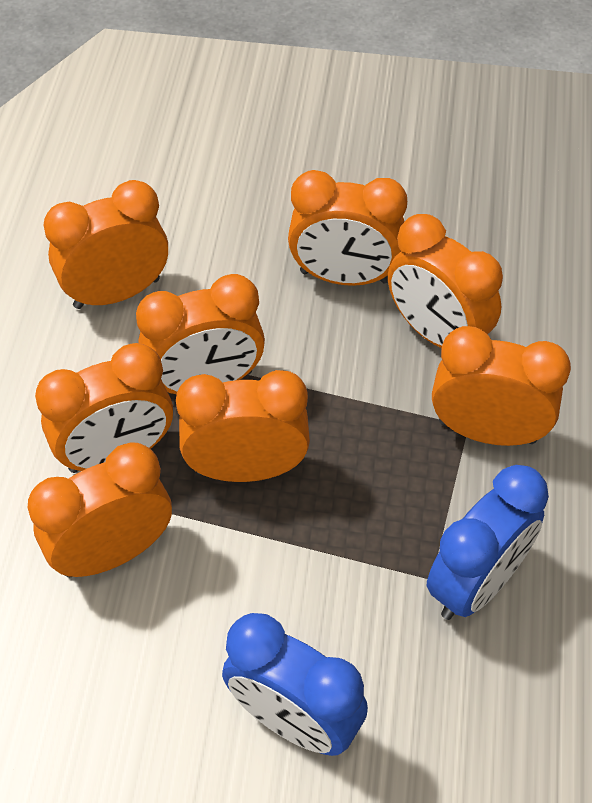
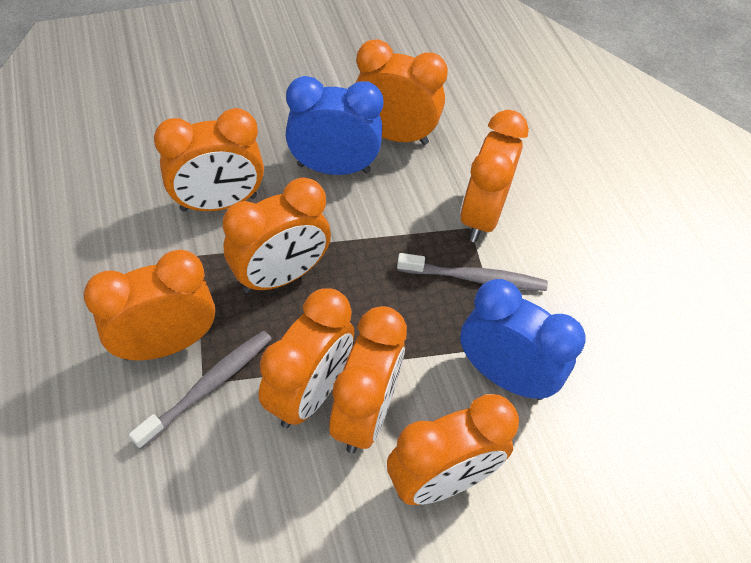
grey toothbrush: none = 0 -> [129,330,272,449] [397,253,548,291] = 2

